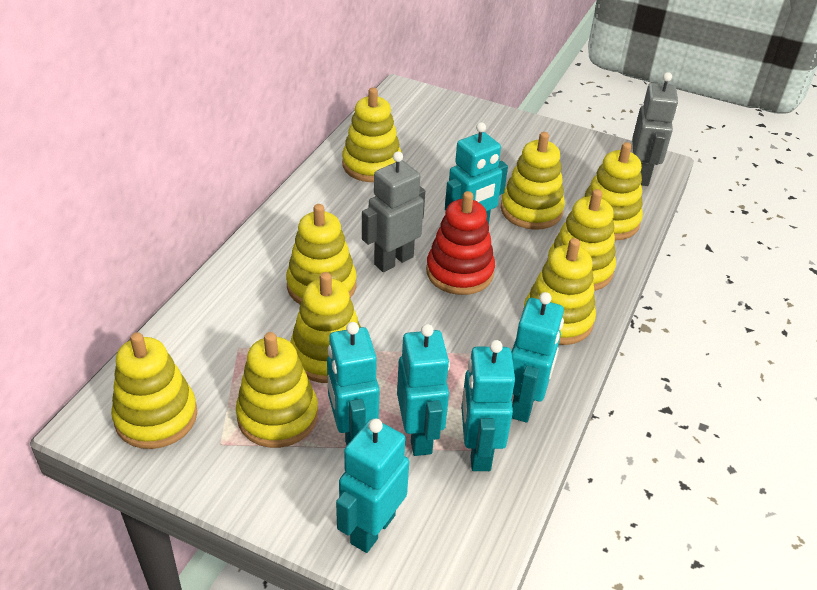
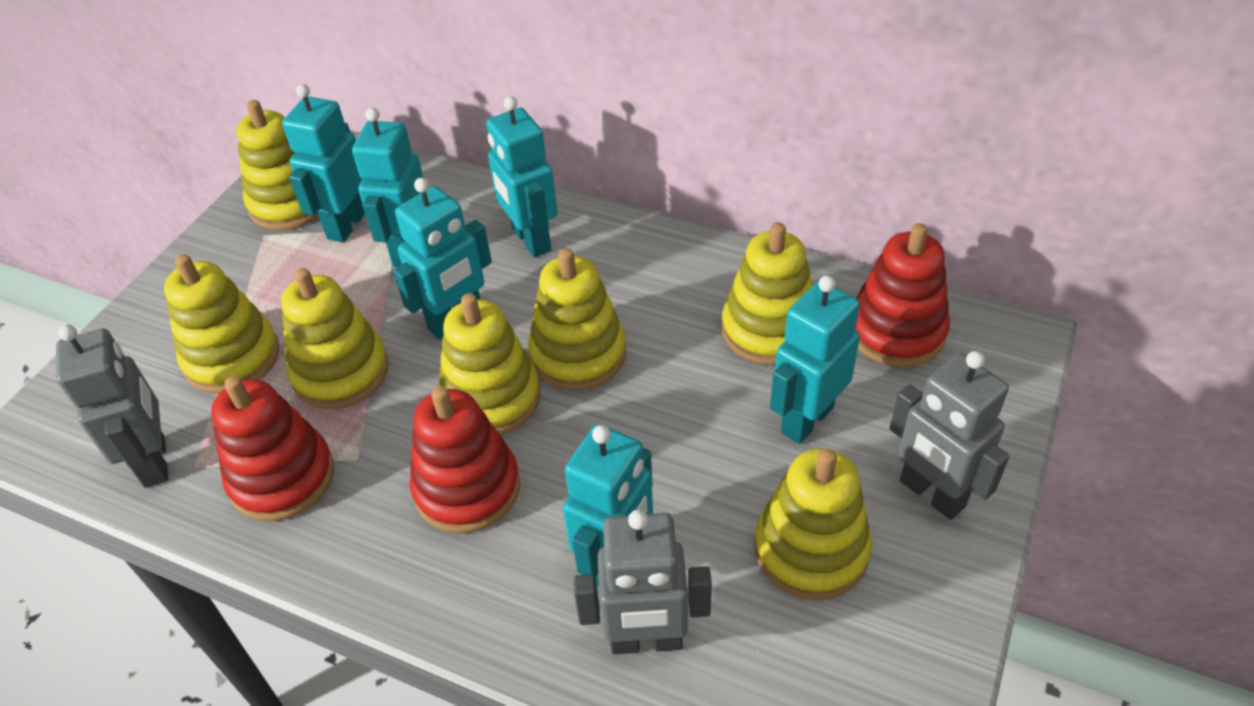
grey robot: [362,151,425,272] [632,72,678,186] = 2 -> [56,324,168,488] [574,510,712,654] [890,351,1010,520] = 3
red stacking toy: [426,191,495,295] = 1 -> [211,376,334,522] [410,386,520,533] [855,223,950,367] = 3
yellow stacking toy: [111,332,197,449] [236,332,318,448] [286,204,357,304] [290,272,361,383] [342,88,402,182] [501,132,565,230] [522,238,596,345] [547,189,616,291] [583,142,643,240] = 9 -> [164,254,279,394] [236,100,319,230] [281,268,389,409] [438,293,541,435] [528,248,626,391] [721,222,813,365] [754,448,872,600] = 7

